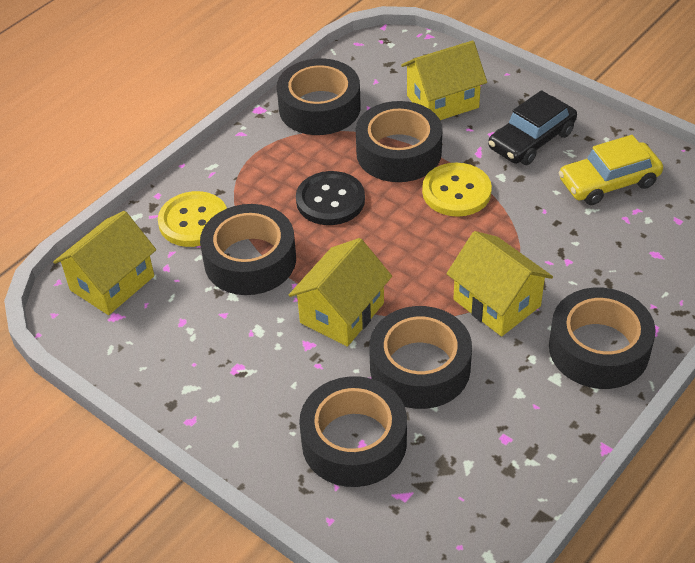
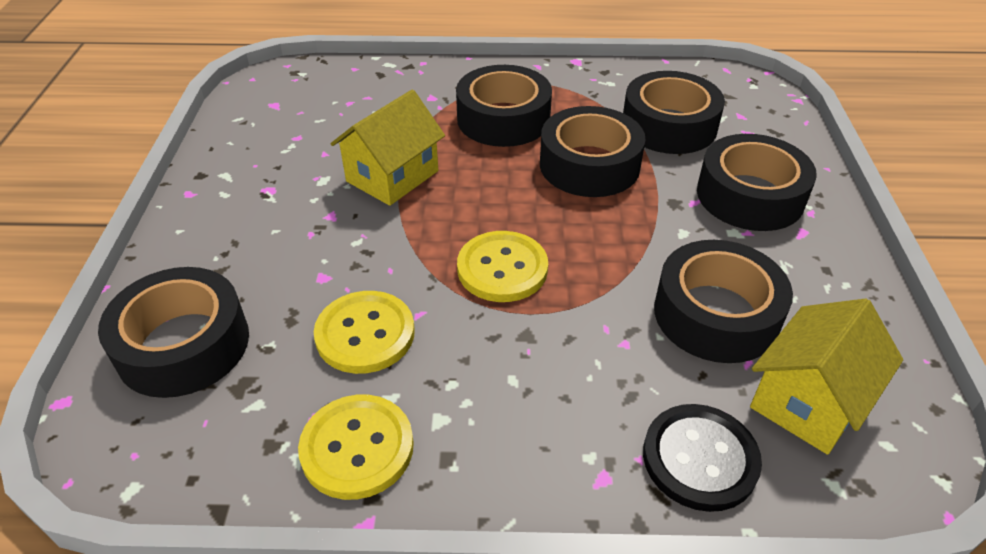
black car: [488,90,577,165] = 1 -> none = 0
yellow button: [158,191,227,247] [422,163,492,217] = 2 -> [298,395,414,500] [314,291,415,374] [457,231,548,302] = 3
yellow car: [559,135,663,205] = 1 -> none = 0
yellow house: [53,211,156,315] [289,238,392,347] [401,40,487,120] [446,231,553,336] = 4 -> [331,90,445,206] [750,299,903,455] = 2

